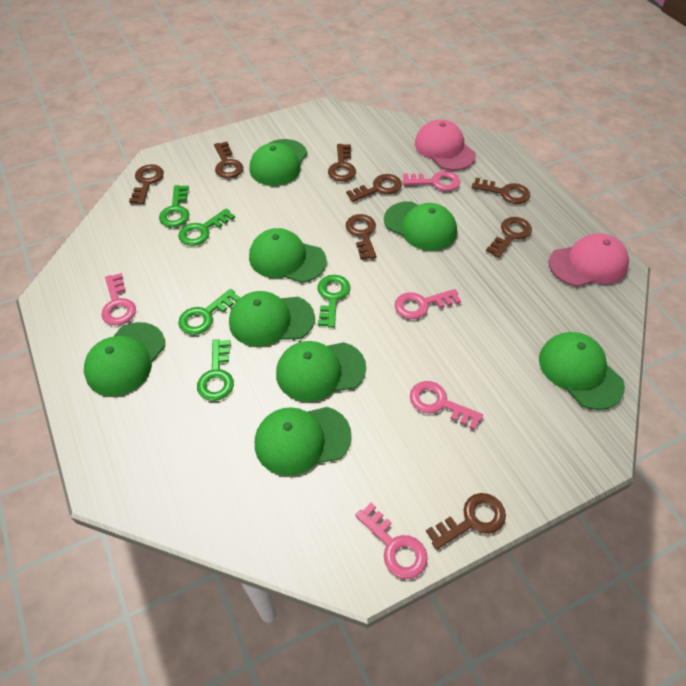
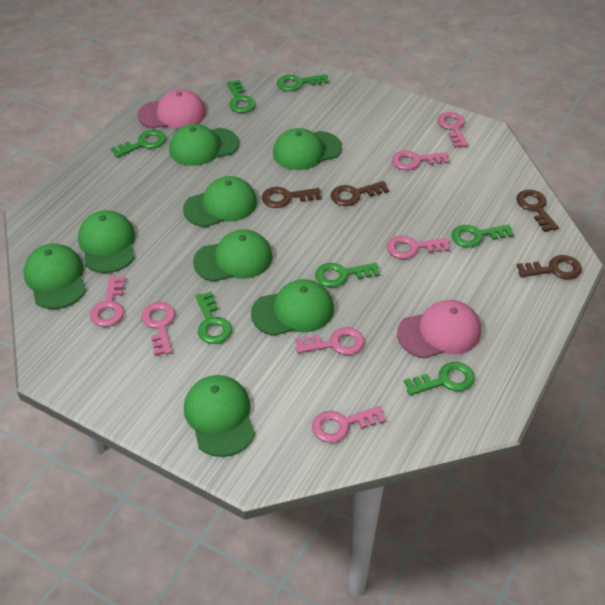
brown key: [129,164,164,204] [214,142,243,179] [328,144,356,182] [346,174,402,202] [346,214,377,260] [426,493,506,550] [472,178,530,204] [486,217,532,258] = 8 -> [262,187,321,208] [331,181,389,206] [516,190,559,232] [517,255,582,279] = 4
green key: [159,185,189,227] [178,208,235,246] [178,289,241,335] [197,339,234,401] [317,275,350,328] = 5 -> [111,130,166,158] [195,292,232,344] [227,80,256,113] [277,74,329,91] [315,263,380,287] [404,362,475,395] [451,224,514,248] = 7
pink key: [101,273,136,326] [355,503,428,579] [395,289,461,319] [403,171,460,191] [410,381,483,430] = 5 -> [90,276,126,327] [141,302,175,356] [296,327,364,355] [312,406,386,443] [387,236,450,259] [392,151,449,170] [437,112,469,148] = 7

